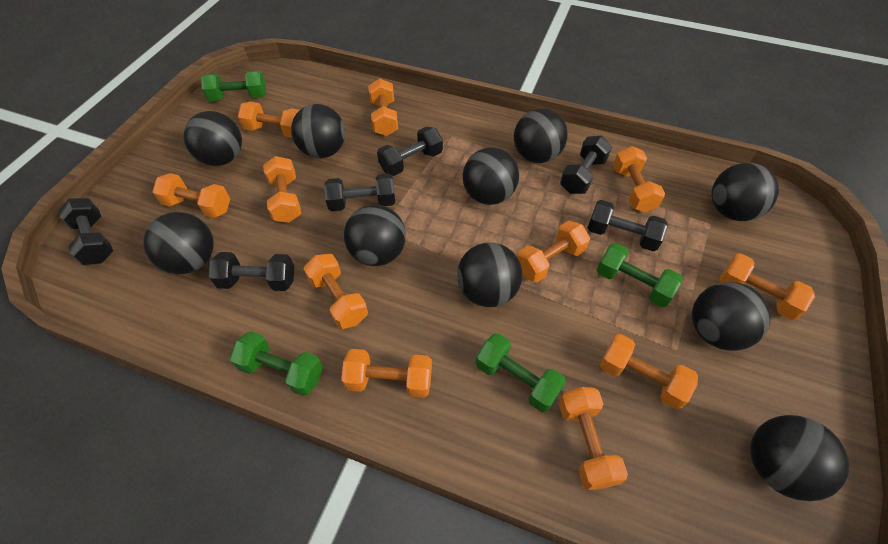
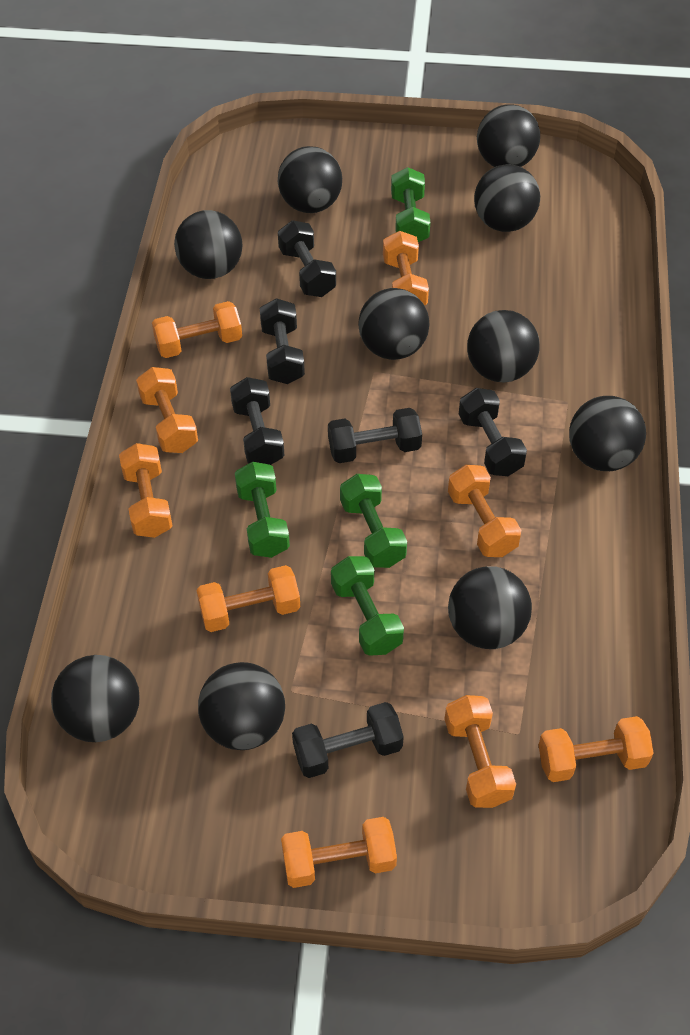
orange dumbbell: [152,173,230,218] [238,102,299,138] [263,156,301,223] [303,254,368,329] [341,349,432,398] [368,78,398,136] [517,221,590,282] [559,387,628,490] [600,334,698,409] [613,146,665,212] [719,253,815,320] = 11 -> [119,443,173,538] [136,367,198,453] [152,301,242,358] [196,565,300,632] [281,817,397,888] [383,231,429,305] [444,695,516,808] [448,465,521,557] [539,716,654,782] = 9

